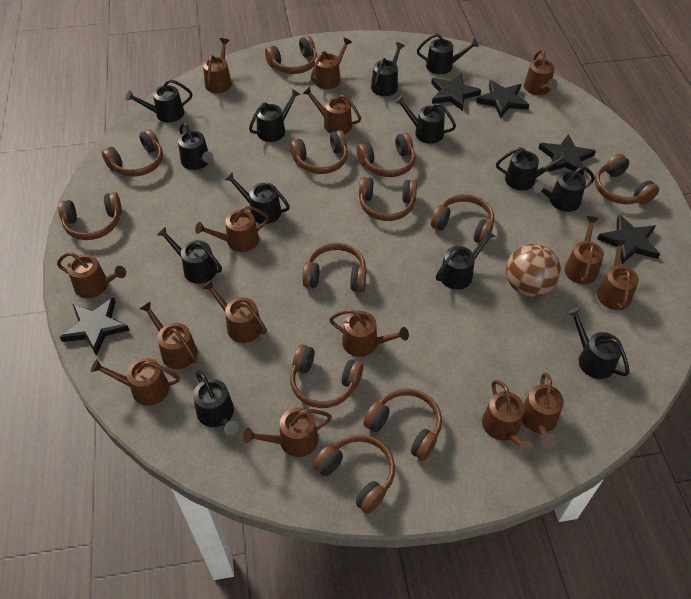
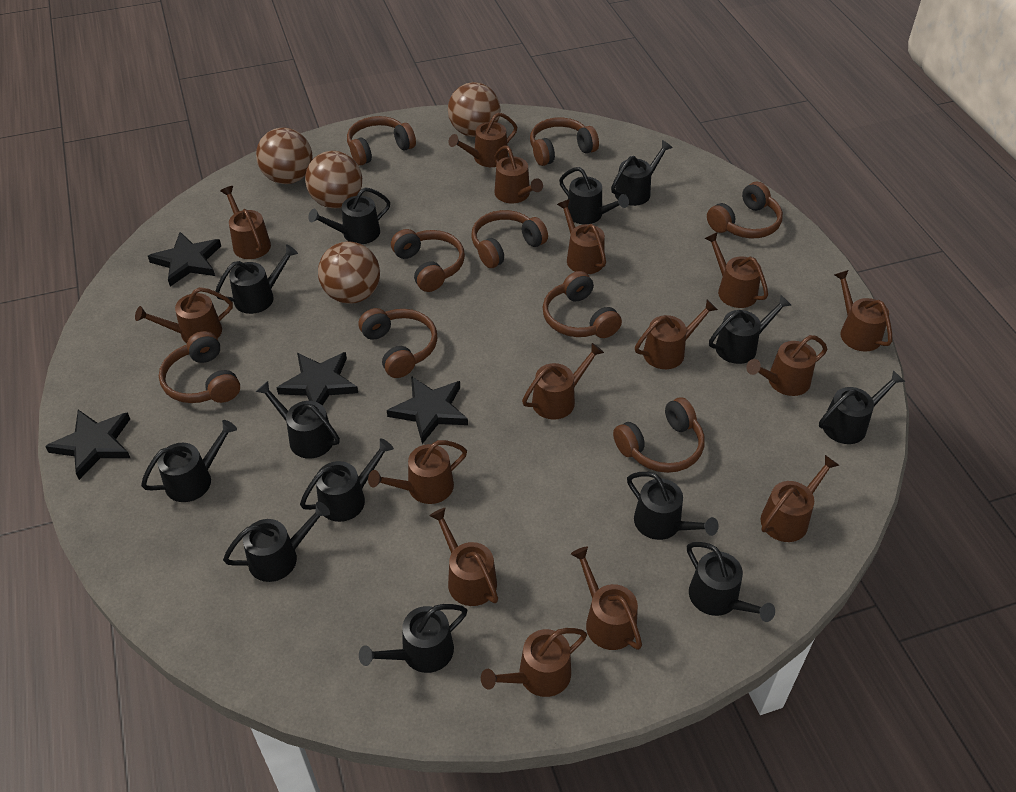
black star: [60,297,129,356] [431,74,481,111] [476,80,529,119] [538,134,596,176] [597,214,660,264] = 5 -> [45,410,130,480] [148,232,221,286] [277,352,358,406] [387,376,468,444] = 4
brown ball: [506,244,561,297] = 1 -> [256,128,312,184] [305,151,362,208] [318,241,380,304] [448,82,501,137] = 4
brown headphones: [58,192,122,240] [102,129,163,176] [265,36,317,74] [290,130,348,174] [290,344,363,408] [303,243,367,292] [313,434,395,514] [357,133,415,177] [359,177,417,221] [363,388,442,461] [431,194,494,245] [595,154,659,205] = 12 -> [159,331,240,403] [347,116,416,166] [359,308,437,378] [391,229,465,292] [471,210,548,268] [530,117,599,166] [543,271,622,338] [613,397,705,473] [707,182,783,238] = 9

